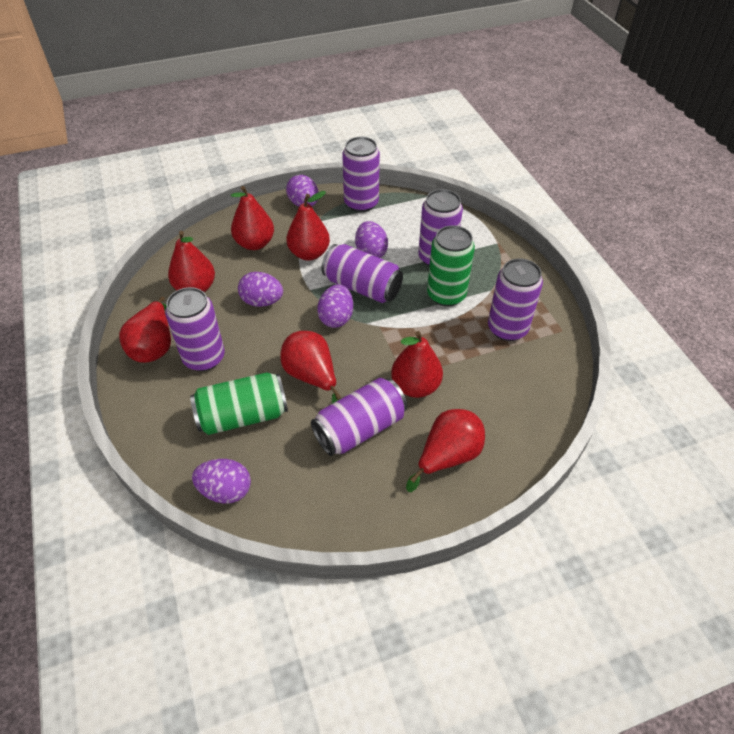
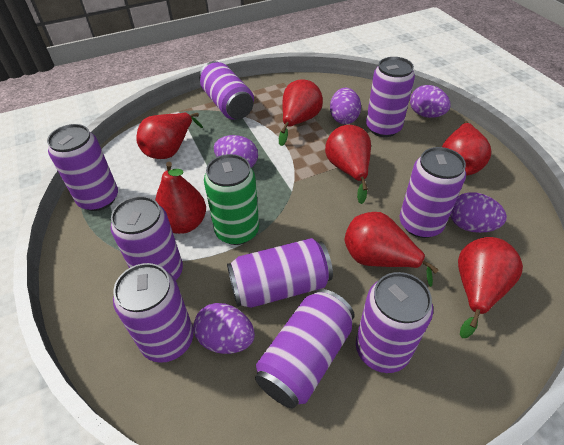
green can: [190,372,288,435] [427,225,475,306] = 2 -> [204,154,259,245] = 1
purple can: [165,287,225,371] [311,378,407,456] [321,244,403,303] [342,137,380,212] [418,189,463,266] [488,258,543,341] = 6 -> [47,124,118,211] [111,196,183,280] [113,263,194,363] [199,61,254,119] [227,238,333,308] [255,289,355,408] [356,272,433,373] [366,57,415,137] [399,147,466,238] = 9

